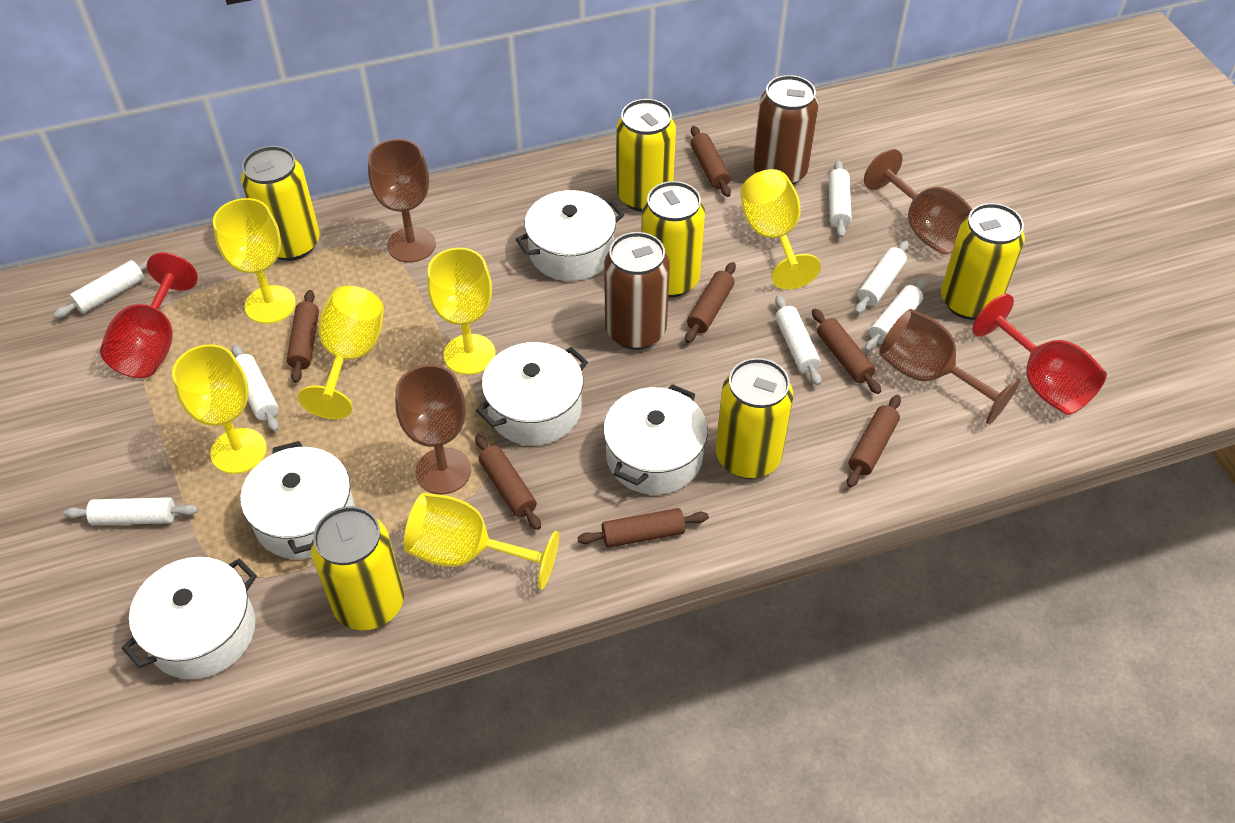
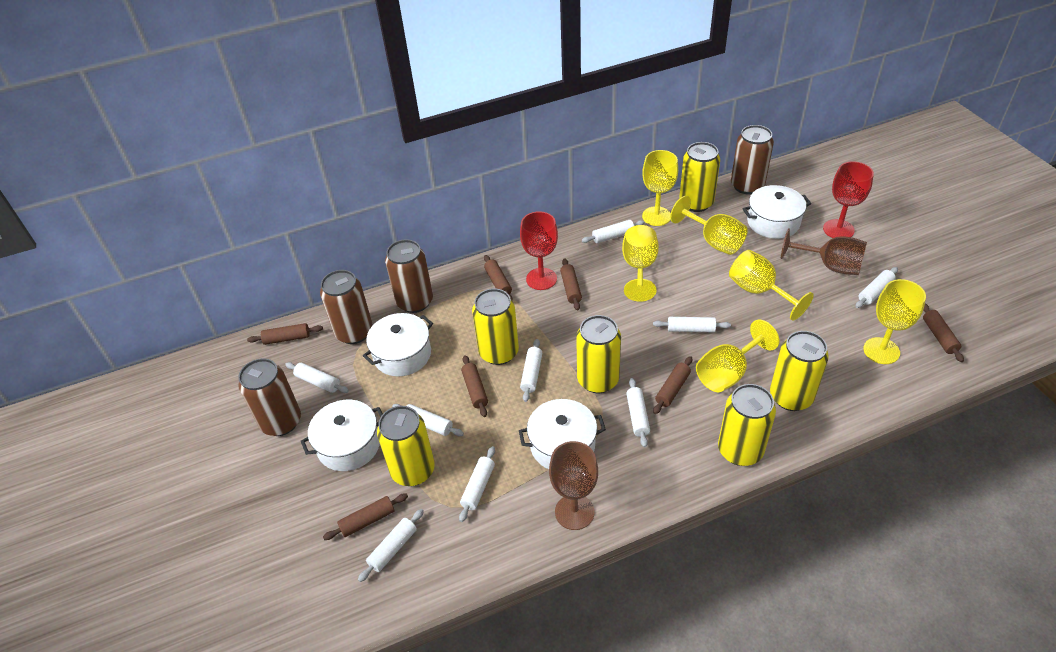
brown can: [604,232,670,350] [753,75,819,185] = 2 -> [238,358,301,436] [320,270,373,344] [385,239,433,313] [731,125,774,194] = 4
brown goblet: [368,139,436,263] [395,365,471,495] [864,149,972,254] [879,309,1021,424] = 4 -> [549,441,598,530] [781,228,867,275] = 2
white pot: [122,557,257,679] [240,441,355,559] [476,342,588,446] [516,190,624,281] [603,384,708,495] = 5 -> [301,399,383,471] [363,313,433,377] [519,399,606,469] [743,185,811,239] = 4
white rolling pin: [53,257,150,318] [63,497,198,525] [232,344,279,432] [775,295,821,386] [828,160,852,238] [855,241,909,314] [865,278,927,352] = 7 -> [285,362,349,393] [358,509,424,582] [392,404,464,436] [459,446,495,522] [520,339,542,402] [582,220,645,243] [626,378,650,447] [653,317,731,332] [855,267,898,308] = 9

